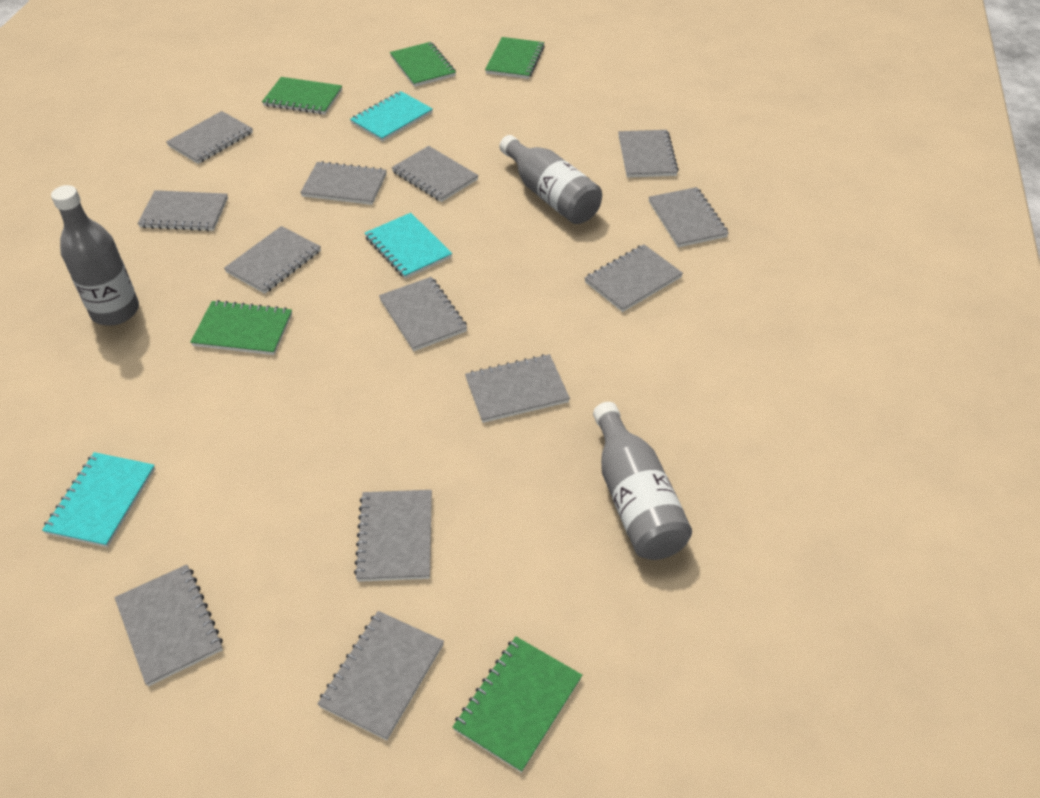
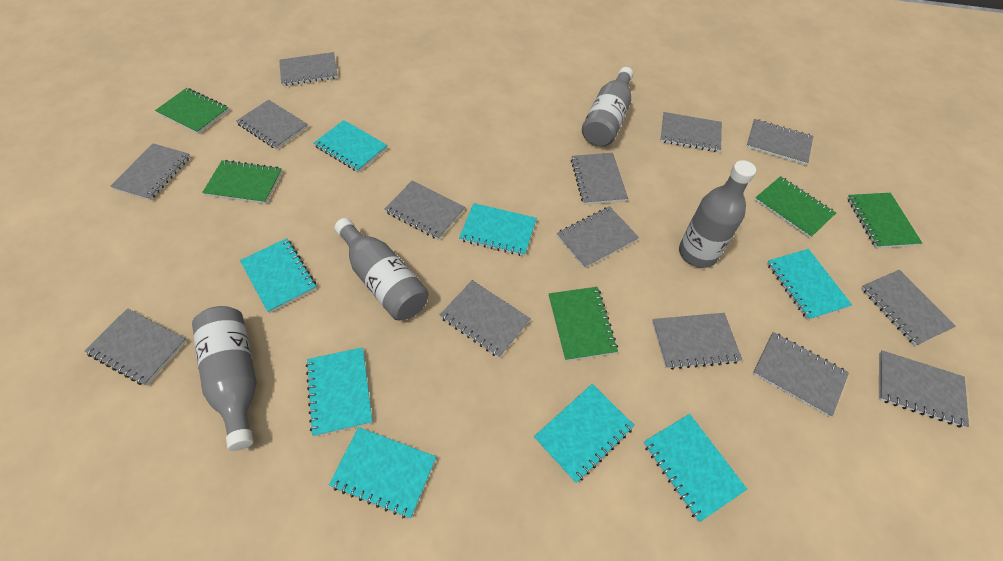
grey bottle: [51,185,139,326] [499,135,602,224] [593,402,692,560] = 3 -> [192,306,257,451] [334,218,429,320] [582,67,633,146] [679,160,756,268] = 4
grey notebook: [115,565,223,687] [137,190,228,231] [166,111,253,164] [224,226,321,294] [300,161,387,205] [317,611,444,740] [354,490,432,582] [379,277,467,351] [391,146,479,202] [465,354,570,423] [584,244,683,312] [618,130,679,178] [648,187,729,247] = 13 -> [85,308,187,386] [110,144,190,201] [236,100,308,149] [279,52,338,86] [384,181,465,240] [440,280,531,358] [557,206,639,268] [571,153,628,205] [652,313,742,370] [660,112,722,152] [746,119,813,165] [753,332,849,417] [861,270,956,346] [879,350,969,428] = 14
turquoise notebook: [42,452,155,547] [350,91,433,142] [365,213,452,279] = 3 -> [240,238,317,313] [306,347,373,437] [314,120,387,172] [329,427,436,518] [459,203,537,256] [534,384,635,483] [643,414,747,522] [767,249,852,320] = 8

